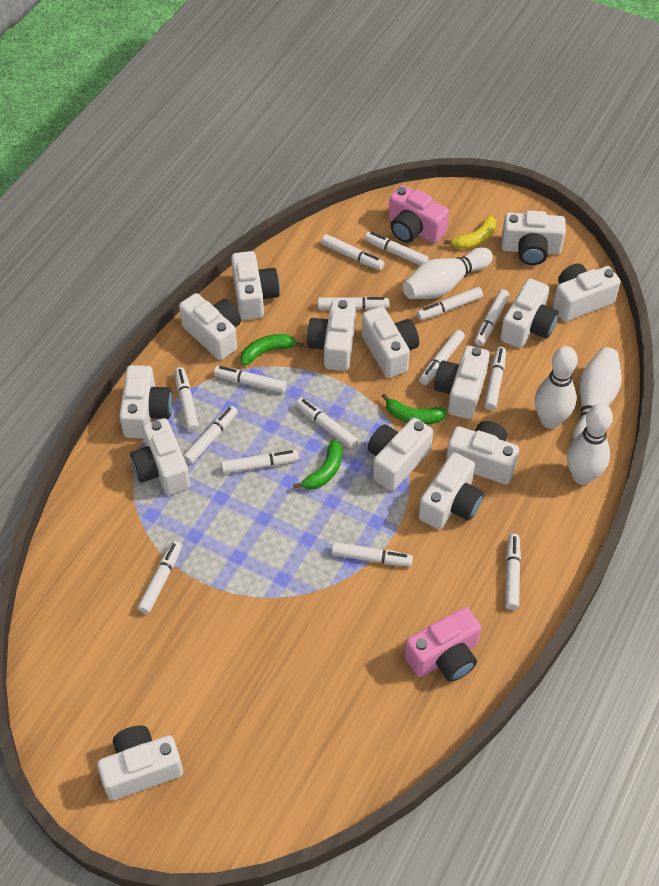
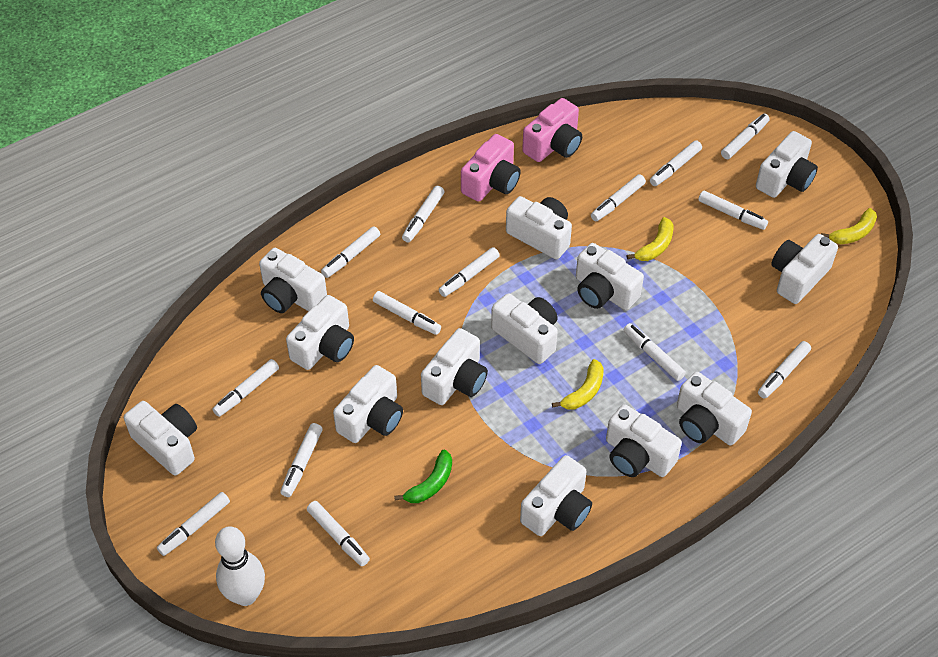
green banana: [241,334,304,366] [293,439,342,490] [382,393,447,425] = 3 -> [394,450,452,503] = 1
white bowling pin: [403,247,493,299] [535,346,578,429] [567,403,613,485] [573,347,621,440] = 4 -> [215,527,265,606] = 1
white camera: [97,726,183,801] [119,365,172,438] [130,418,190,495] [179,293,241,360] [231,251,280,320] [307,300,356,371] [361,307,419,378] [368,418,433,491] [418,453,484,529] [434,346,490,419] [446,421,519,484] [500,279,559,348] [501,211,566,265] [553,263,620,322] = 14 -> [124,401,197,476] [259,248,327,313] [286,295,354,370] [333,365,403,443] [421,328,488,405] [491,293,558,364] [506,196,572,259] [520,455,592,536] [576,243,644,310] [606,404,682,477] [677,372,752,445] [756,131,818,198] [771,234,838,304] = 13
white marker: [137,541,182,614] [175,367,199,432] [183,406,238,464] [214,366,287,393] [221,450,299,474] [296,398,358,448] [318,297,389,310] [321,234,385,270] [331,542,413,566] [365,232,429,265] [417,287,483,320] [419,330,465,385] [474,289,509,346] [484,347,506,410] [505,534,521,610] = 15 -> [157,492,230,556] [212,359,279,417] [280,423,323,497] [307,501,370,566] [321,226,380,278] [373,291,441,335] [402,186,445,242] [439,247,500,297] [591,174,646,221] [624,323,686,381] [650,140,702,186] [698,190,768,230] [721,114,770,159] [758,341,811,399] = 14
yellow banana: [444,216,496,250] = 1 -> [552,359,604,409] [627,217,673,261] [821,208,877,244] = 3

